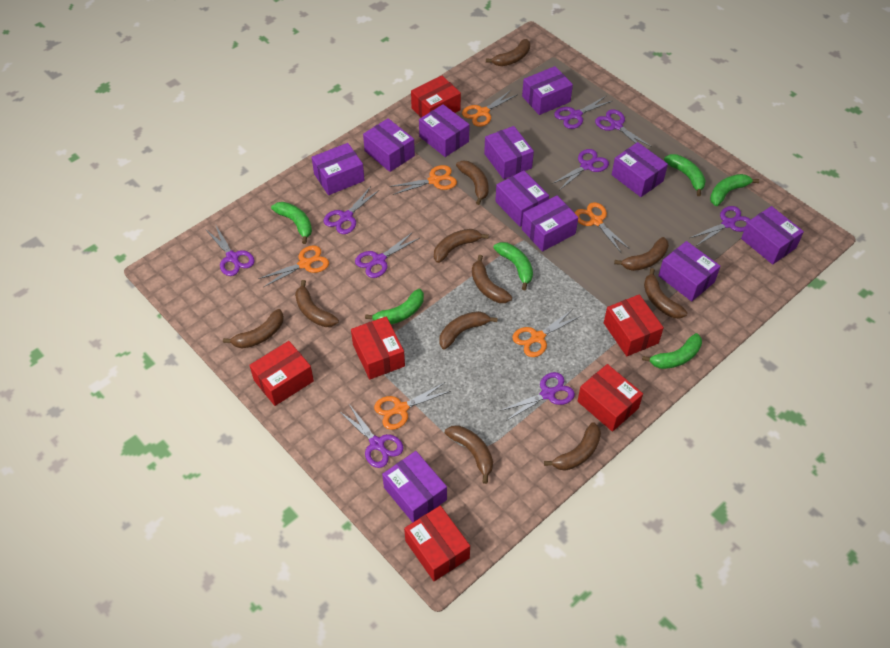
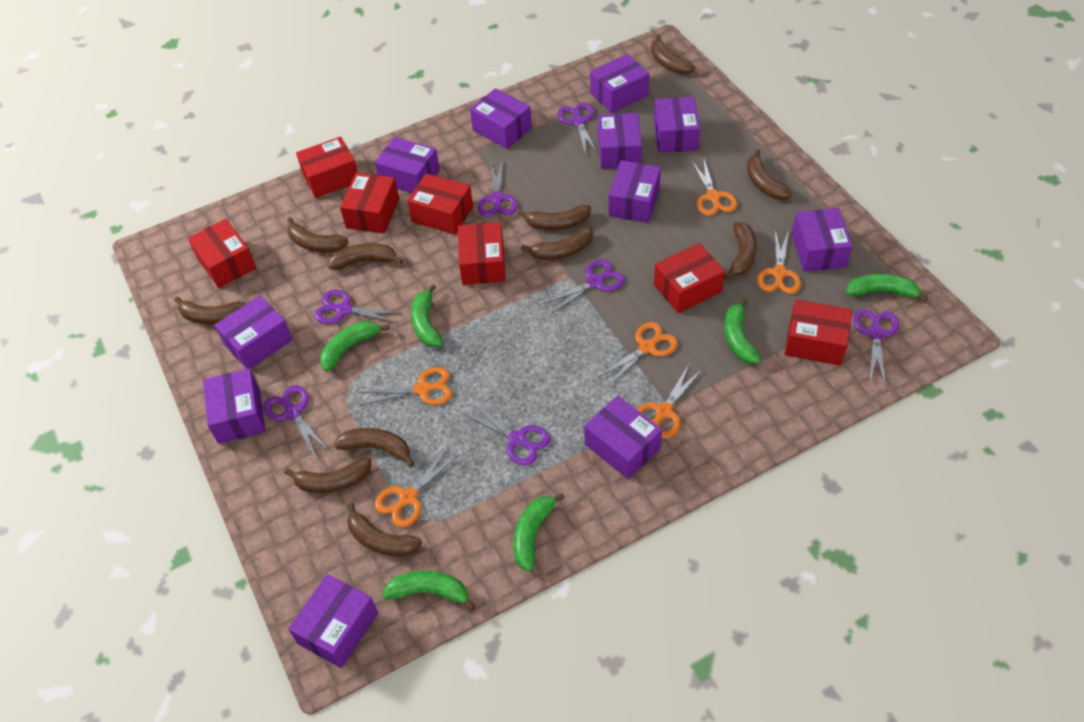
purple scissors: [205,224,255,276] [324,186,379,234] [339,404,403,468] [355,232,420,278] [500,372,575,421] [552,149,609,190] [554,96,612,129] [595,109,652,147] [690,206,751,246] = 9 -> [264,385,330,458] [315,290,401,324] [462,402,551,466] [478,159,518,217] [544,259,625,314] [557,103,598,155] [853,309,899,384] = 7
red box: [249,341,314,406] [351,317,405,379] [404,506,470,581] [411,75,461,118] [578,364,643,432] [604,294,664,356] = 6 -> [188,219,256,288] [296,137,358,198] [340,173,399,234] [407,173,473,235] [458,222,506,285] [654,243,725,313] [785,299,852,366] = 7

